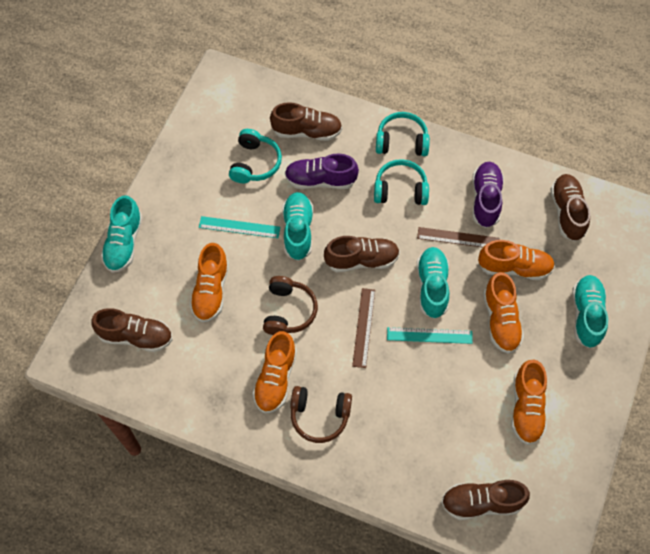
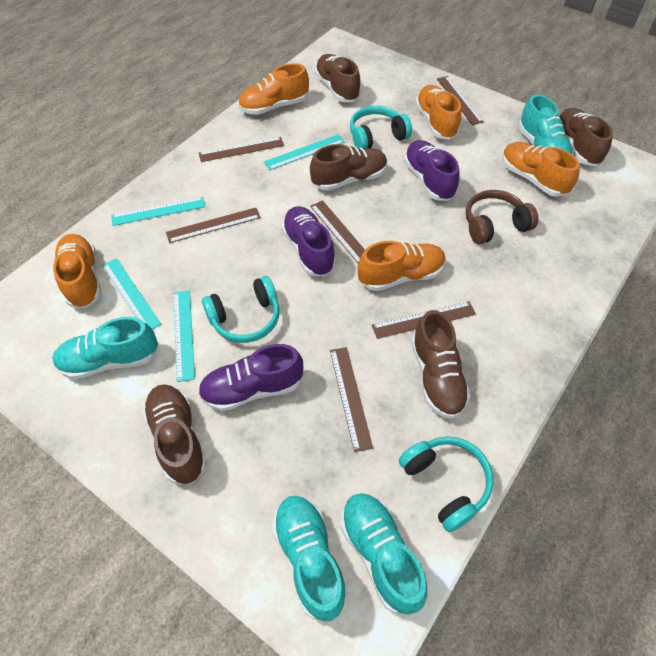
brown headphones: [263,276,318,335] [290,386,352,443] = 2 -> [466,190,538,244] = 1
brown ruler: [352,288,375,368] [417,227,499,248] = 2 -> [166,208,261,243] [199,137,284,162] [310,200,365,263] [330,347,373,452] [372,301,476,339] [437,76,484,125] = 6
purple shoe: [285,153,359,189] [472,162,504,228] = 2 -> [198,344,303,411] [281,206,336,276] [404,140,460,201] = 3
turquoise ruler: [199,216,280,238] [387,327,473,344] = 2 -> [102,258,161,329] [111,196,205,226] [173,290,195,382] [264,134,345,170] = 4

